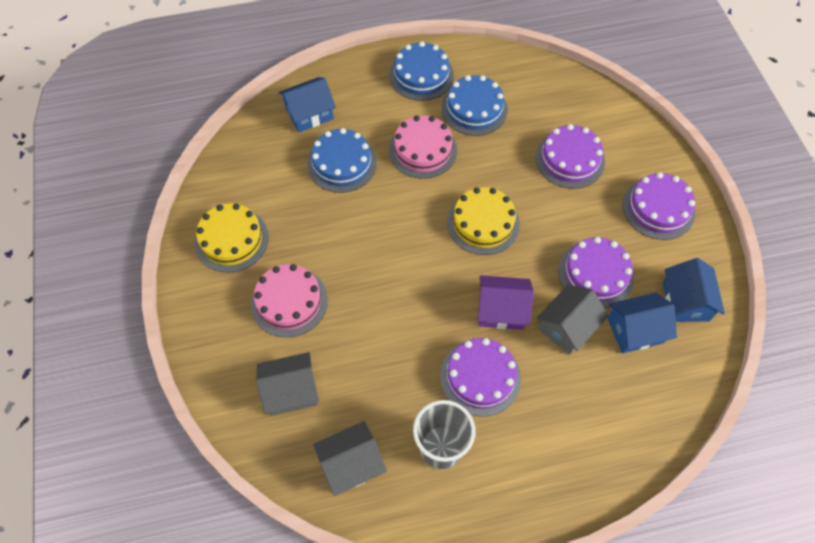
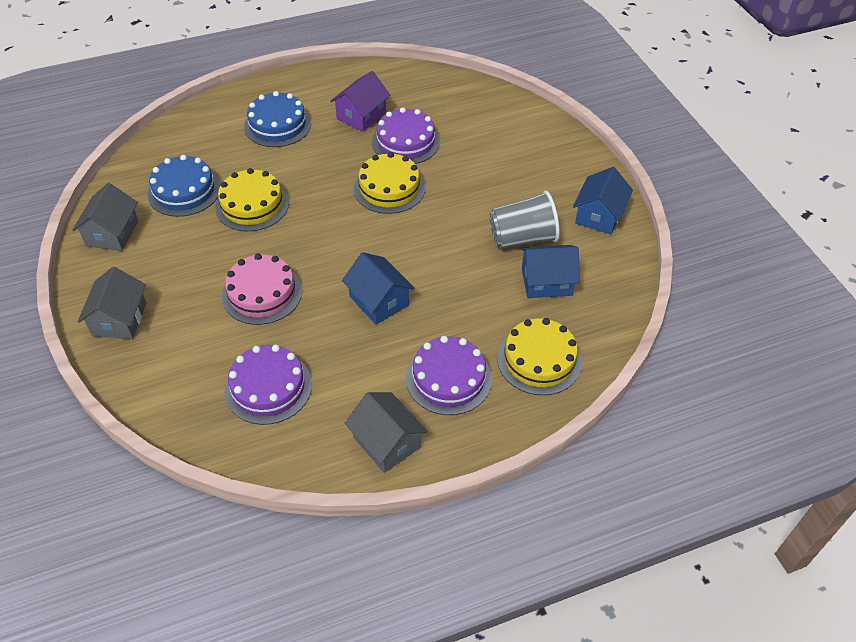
blue cake: [307,128,377,193] [389,41,454,101] [441,75,508,136] = 3 -> [147,155,221,217] [244,91,312,147] = 2
pink cake: [251,264,328,337] [389,115,457,179] = 2 -> [222,253,302,325] = 1
purple cake: [440,338,521,417] [535,124,605,189] [558,237,634,308] [622,172,695,240] = 4 -> [225,345,312,425] [372,107,440,164] [406,336,492,415] = 3
yellow cake: [195,203,269,273] [447,187,520,255] = 2 -> [215,168,289,231] [354,152,425,214] [497,318,582,395] = 3

